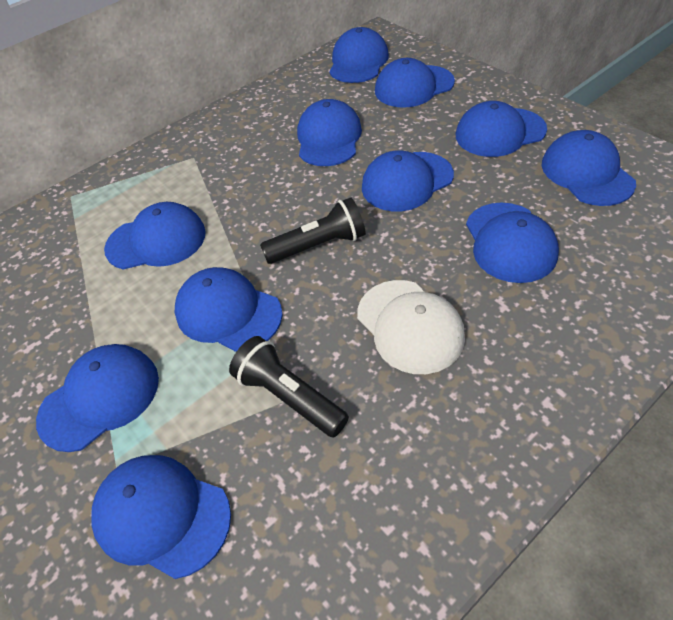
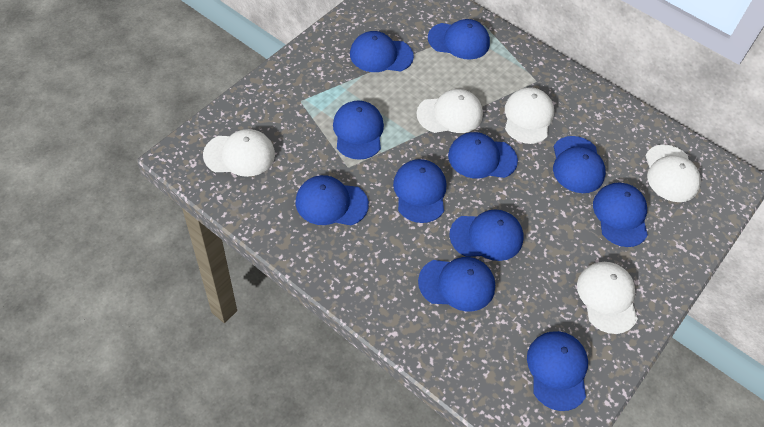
black flashlight: [229,336,349,437] [260,197,366,264] = 2 -> none = 0
white cap: [357,280,465,374] = 1 -> [203,129,275,177] [417,89,483,133] [505,87,554,144] [577,262,638,334] [645,145,701,202] = 5

